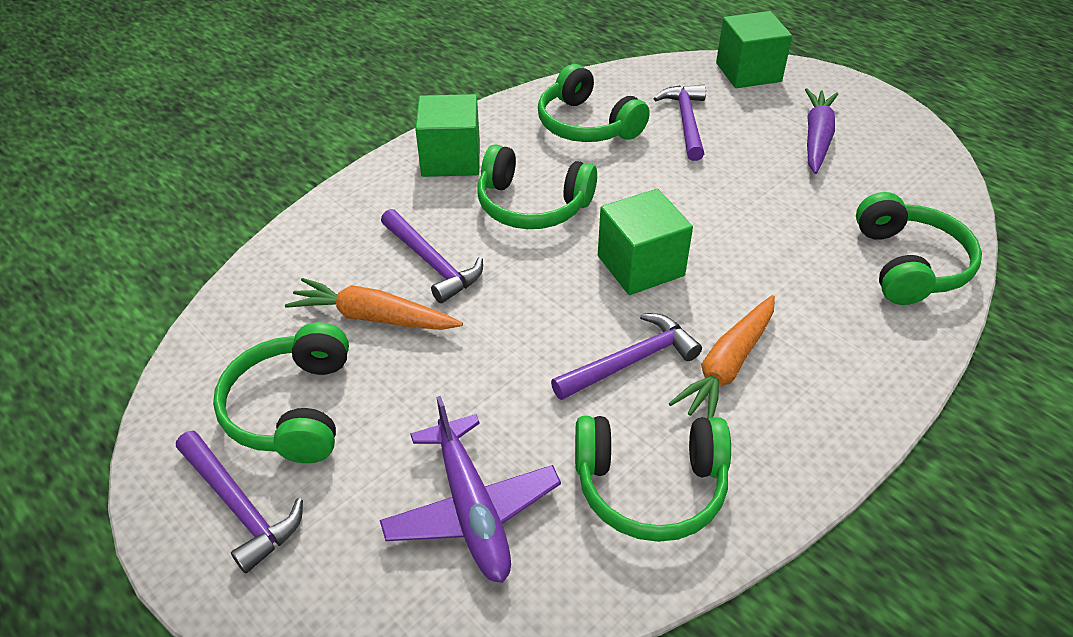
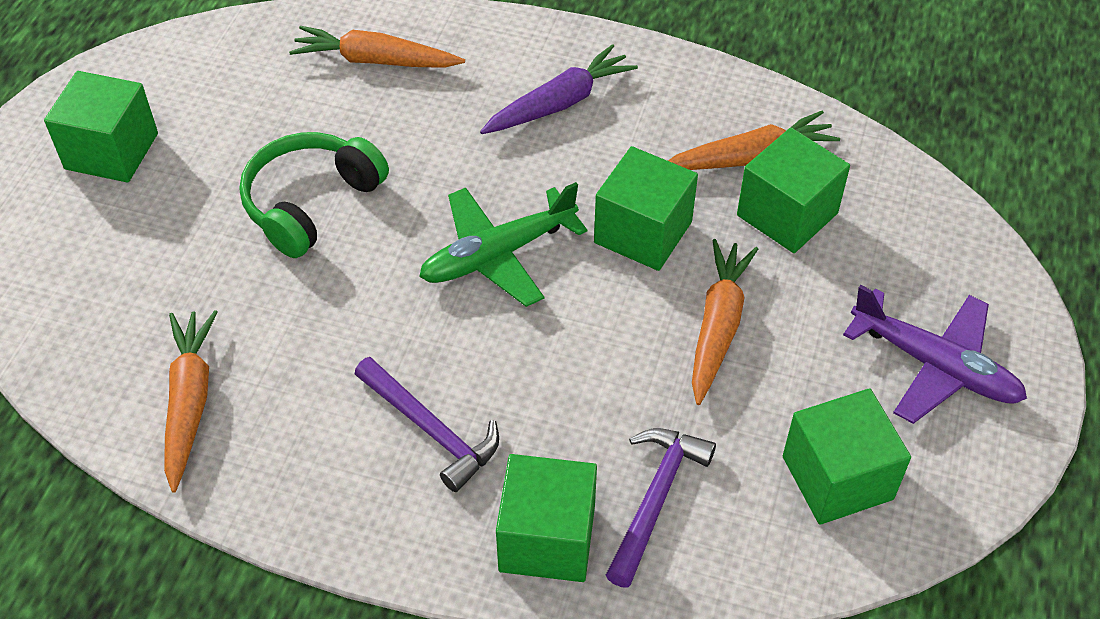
green cube: [415,94,480,177] [598,189,693,295] [716,11,792,88] = 3 -> [44,71,158,183] [496,454,597,582] [594,146,698,271] [737,128,850,253] [783,388,911,525] = 5
green headphones: [213,322,349,463] [477,144,597,229] [538,64,650,142] [575,416,731,542] [856,192,982,305] = 5 -> [239,132,389,258] = 1
green plane: none = 0 -> [419,182,588,307] = 1
orange carrot: [285,278,463,330] [669,295,775,419] = 2 -> [164,310,218,493] [289,26,465,68] [668,111,840,170] [692,239,758,405] = 4
purple hammer: [176,431,303,573] [381,209,483,303] [551,313,702,400] [654,85,706,161] = 4 -> [355,357,499,492] [606,428,716,588] = 2

